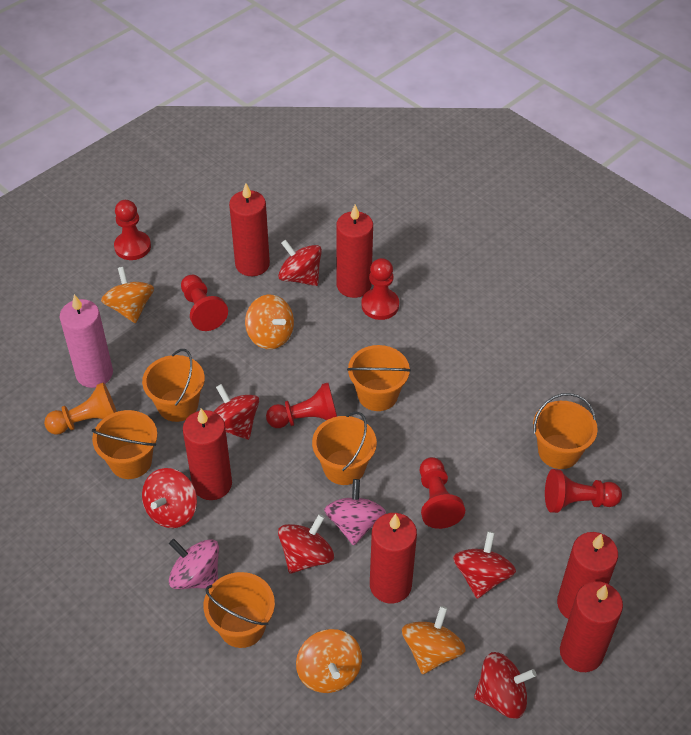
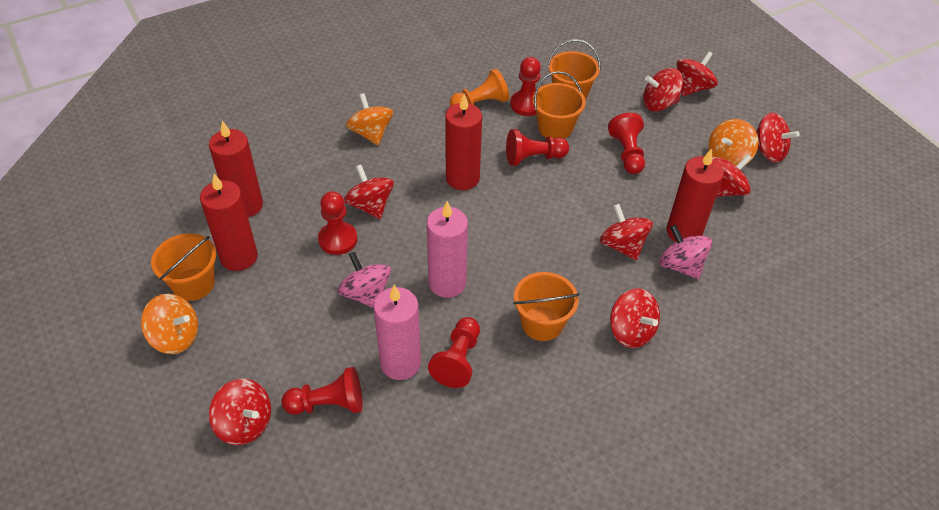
orange bucket: [92,410,157,479] [142,349,205,422] [204,572,275,648] [312,412,377,485] [347,345,411,411] [533,393,598,469] = 6 -> [151,233,216,301] [513,272,580,341] [532,71,586,139] [548,39,601,100] = 4
orange spinning top: [101,267,154,323] [245,295,294,349] [296,629,362,693] [402,606,466,674] = 4 -> [141,294,198,354] [346,93,393,145] [708,119,759,166] = 3
pink candle: [60,294,113,388] = 1 -> [373,285,421,380] [427,201,468,298] = 2
red candle: [183,409,232,500] [229,183,270,276] [336,204,373,298] [370,513,417,603] [557,532,618,619] [560,581,623,672] = 6 -> [200,174,258,271] [209,121,263,217] [445,94,482,190] [667,149,724,242] = 4
red spinning top: [142,468,197,528] [214,384,259,440] [278,239,322,286] [278,514,334,574] [453,531,516,599] [474,652,536,719] = 6 -> [209,379,271,445] [344,165,394,219] [600,204,653,260] [610,288,660,348] [643,68,683,112] [676,51,718,96] [712,155,752,197] [756,113,800,163] = 8

